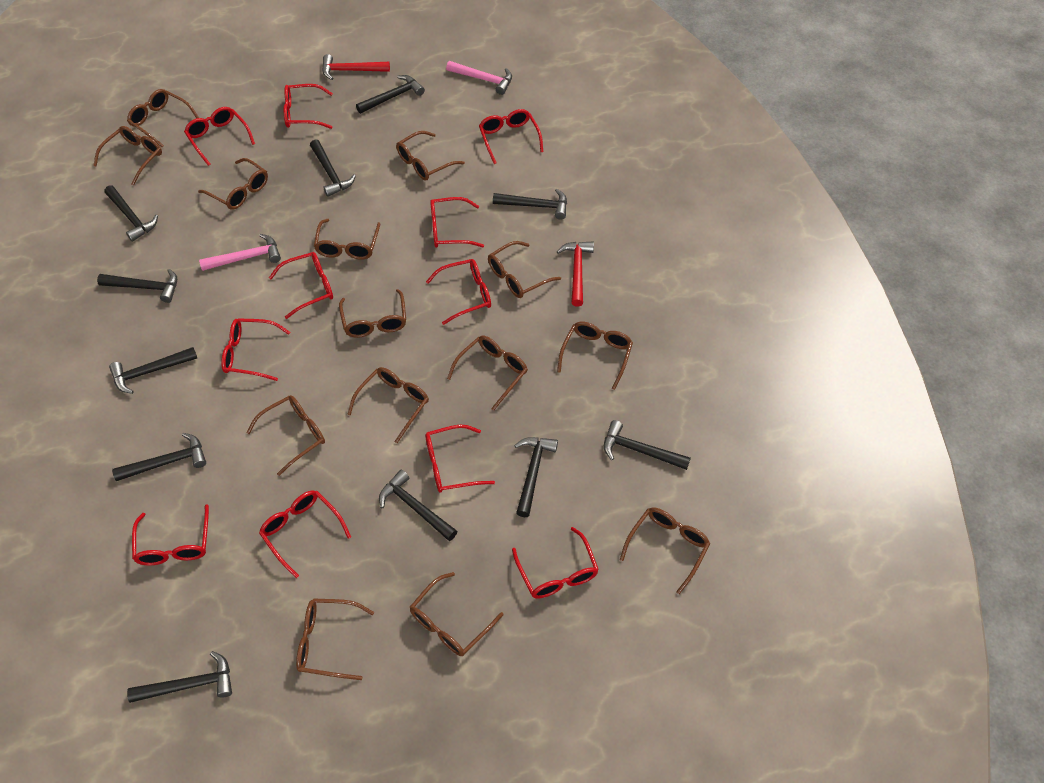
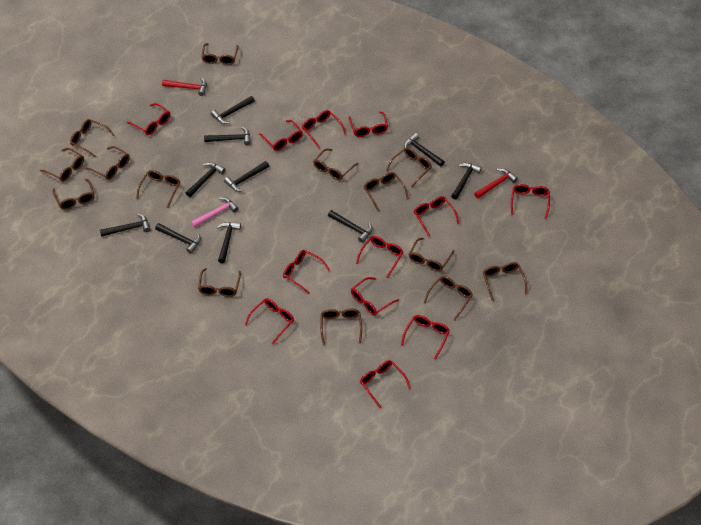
black hammer: [97,269,177,303] [104,186,158,242] [109,347,197,394] [112,433,206,481] [127,651,232,703] [310,139,356,197] [356,75,425,114] [379,470,457,541] [493,189,567,220] [514,437,558,517] [604,420,691,470] = 11 -> [100,214,151,237] [155,223,201,254] [186,162,226,197] [204,127,251,145] [211,96,255,124] [217,222,241,263] [224,161,269,191] [328,210,373,243] [404,133,445,166] [451,163,482,200] = 10
pink hammer: [199,234,281,271] [446,61,512,95] = 2 -> [191,197,238,228] = 1
red glasses: [132,504,209,565] [184,107,255,166] [221,318,290,381] [259,490,351,578] [269,252,333,319] [284,84,333,129] [425,425,495,493] [426,259,491,325] [430,197,484,248] [479,109,543,164] [512,527,599,599] = 11 -> [127,103,170,135] [245,298,294,344] [259,120,303,151] [283,250,330,294] [302,110,346,149] [349,111,388,137] [351,277,399,316] [356,236,403,278] [360,360,411,409] [401,315,450,360] [414,196,459,237] [511,184,550,219] = 12

